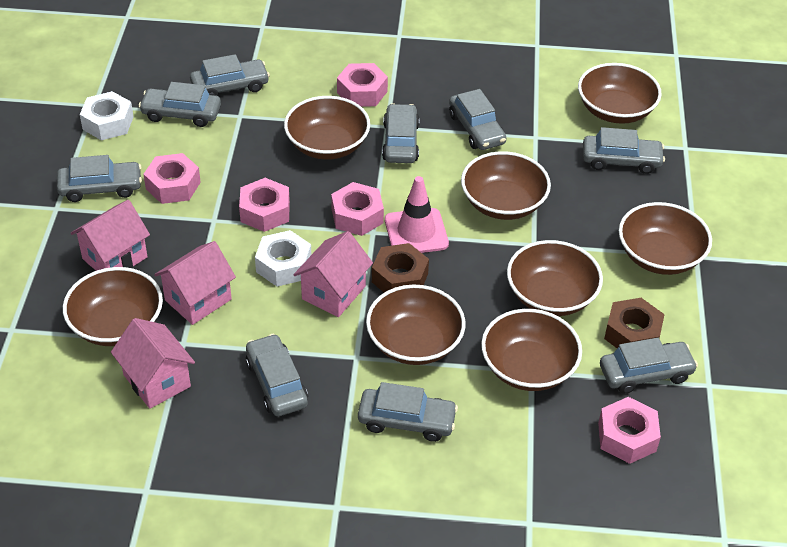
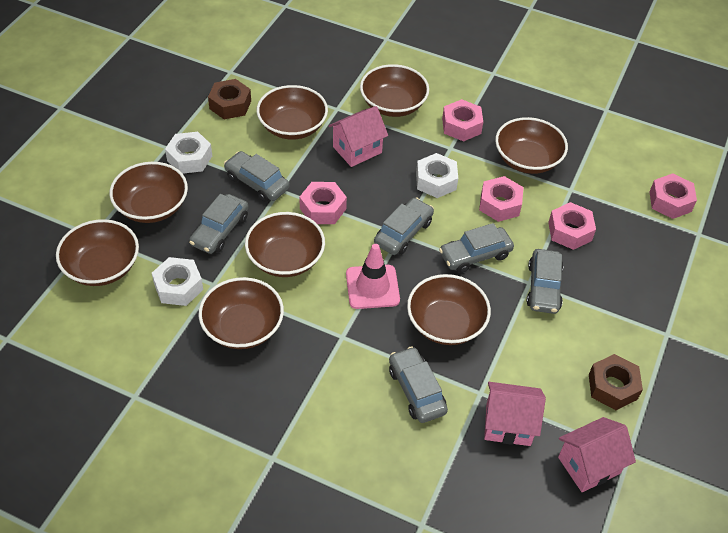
grey car: [57,155,142,202] [139,82,221,127] [190,54,270,96] [246,334,308,416] [358,382,458,442] [382,103,420,163] [449,89,506,150] [583,127,665,174] [600,338,698,394] = 9 -> [189,194,249,254] [224,151,290,202] [374,197,434,255] [389,346,448,423] [439,223,514,273] [526,249,563,314] = 6
pink house: [71,200,150,271] [111,318,195,409] [154,241,236,325] [293,231,373,317] = 4 -> [328,106,388,167] [484,382,546,446] [558,417,636,492] = 3
white nut: [80,91,134,140] [255,230,311,286] = 2 -> [152,257,203,306] [165,132,212,174] [416,153,458,198] = 3

